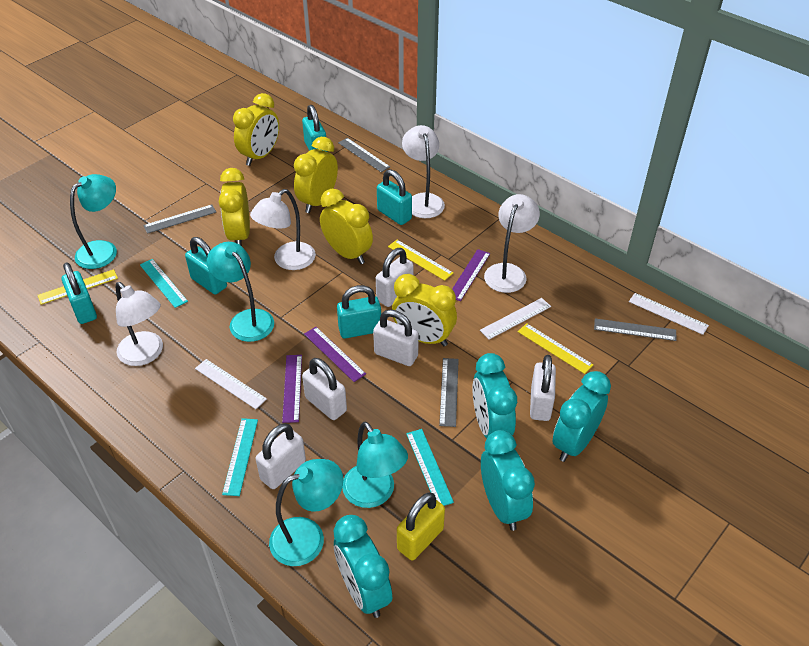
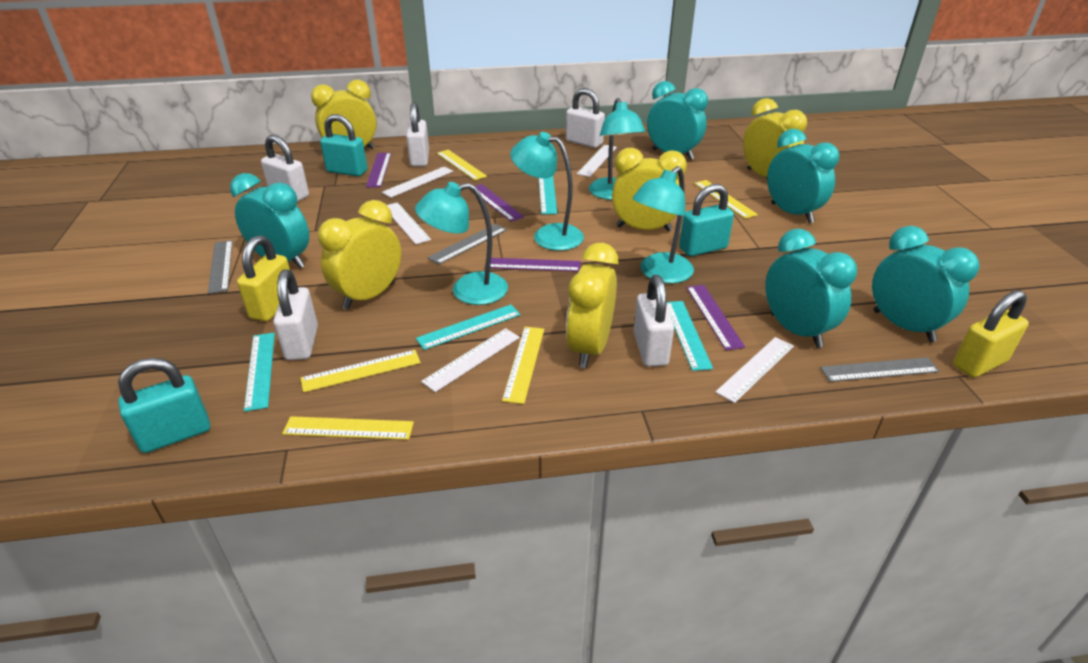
grey ruler: [143,205,216,234] [338,138,390,172] [439,358,459,427] [594,318,677,341] = 4 -> [208,240,233,294] [427,224,507,265] [820,357,940,382] = 3
purple ruler: [282,355,302,423] [304,327,366,382] [452,249,490,301] = 3 -> [366,153,391,187] [471,184,525,222] [485,258,581,272] [686,285,745,350] = 4
turquoise clock: [334,515,392,618] [472,353,517,439] [481,430,535,531] [553,371,611,462] = 4 -> [230,173,309,268] [647,81,708,160] [765,229,857,348] [767,129,839,223] [872,226,980,342] = 5
turquoise padlock: [62,262,97,324] [185,237,227,294] [302,105,327,152] [337,285,381,339] [377,169,412,225] = 5 -> [118,358,210,453] [320,114,367,176] [679,184,734,256] = 3
turquoise ruler: [140,259,188,308] [222,418,258,496] [406,429,454,506] = 3 -> [244,333,275,412] [416,305,521,350] [539,176,557,214] [666,301,713,371] = 4
white lamp: [116,282,163,366] [250,189,316,270] [402,125,445,218] [484,194,540,293] = 4 -> none = 0
white ruler: [195,359,267,409] [480,298,551,340] [629,293,709,335] = 3 -> [382,167,453,198] [387,202,431,244] [421,328,520,392] [577,145,617,177] [715,337,794,403] = 5
yellow padlock: [397,492,445,560] = 1 -> [237,235,290,321] [953,290,1029,378] = 2
yellow ruler: [37,269,118,305] [388,240,453,281] [518,323,593,374] = 3 -> [282,416,414,440] [301,350,421,392] [437,150,487,180] [502,327,544,404] [694,180,758,219] = 5

